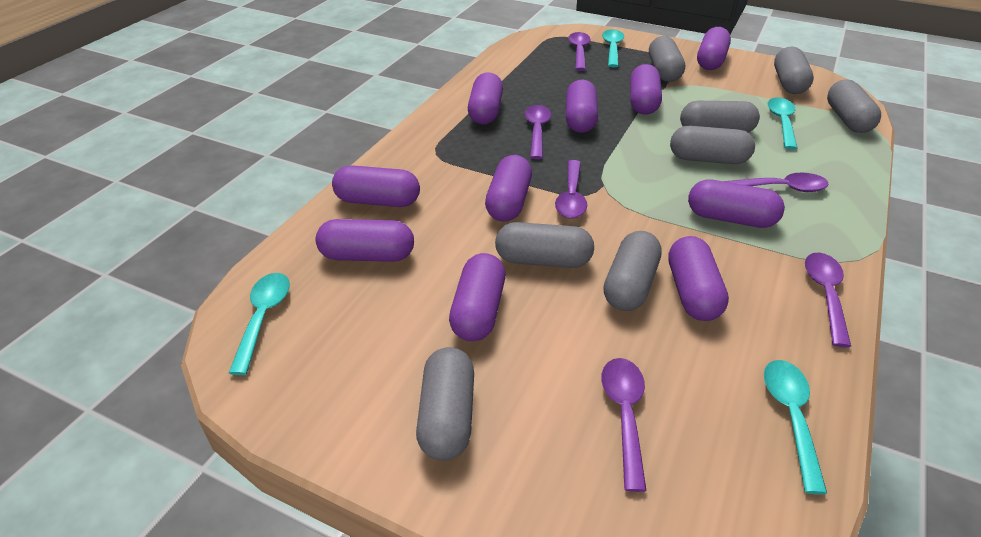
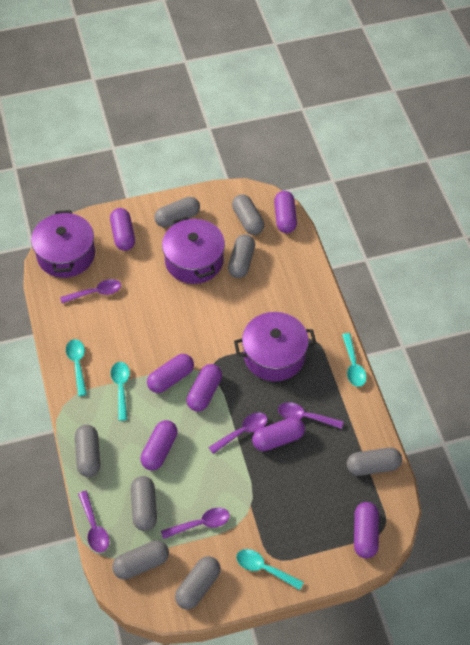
purple capsule: [316,219,414,262] [332,165,420,207] [449,253,506,341] [468,72,503,124] [485,155,532,222] [566,80,598,133] [630,64,662,115] [668,236,729,321] [688,179,785,228] [697,27,731,70] = 10 -> [110,208,135,251] [141,420,178,470] [147,354,194,393] [187,364,222,412] [252,417,305,451] [274,191,297,233] [354,502,379,558] = 7
purple pot: none = 0 -> [31,210,95,278] [162,216,225,284] [234,312,317,381] = 3
purple spoon: [525,105,551,159] [555,160,587,219] [568,32,591,71] [601,358,647,492] [723,172,829,192] [805,253,851,347] = 6 -> [60,279,121,303] [78,491,109,553] [161,508,230,539] [208,413,267,454] [278,402,344,429] = 5

